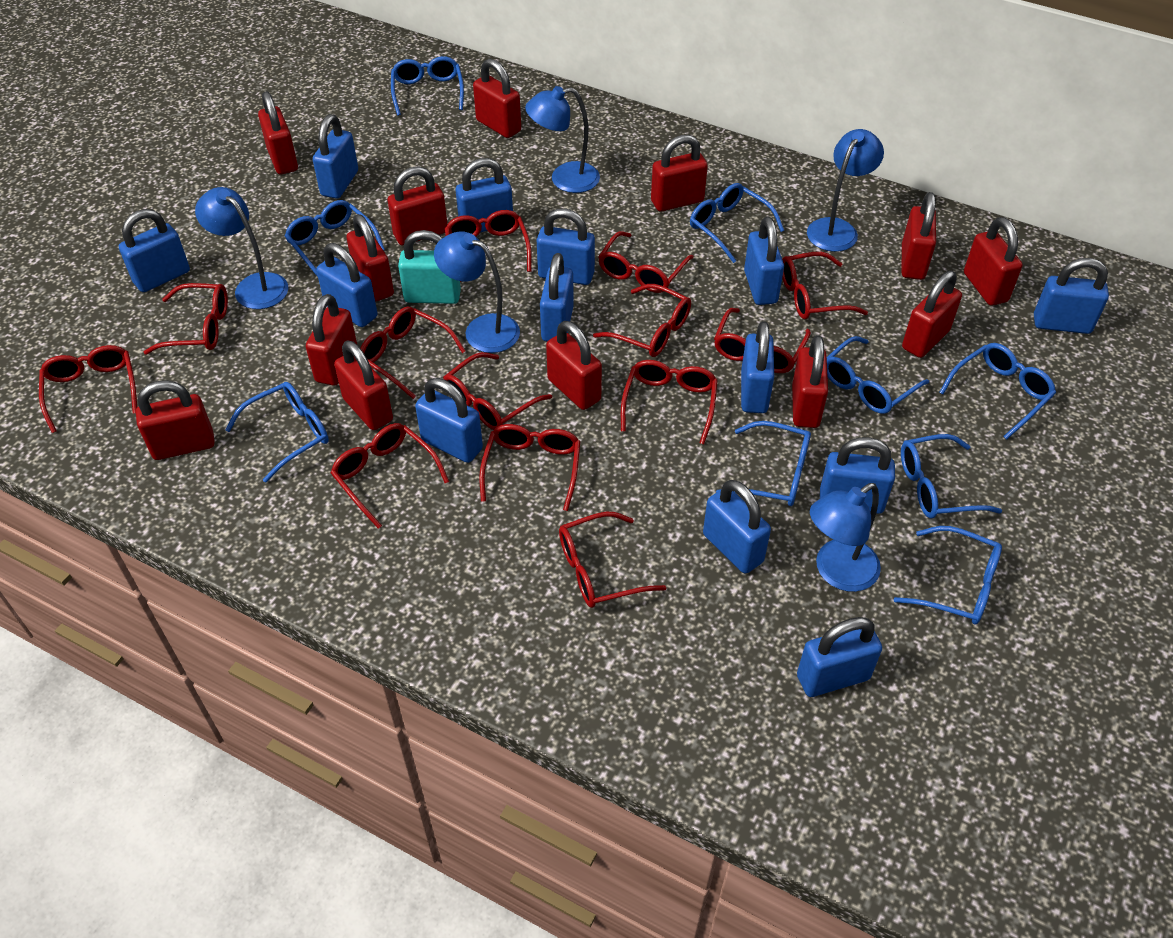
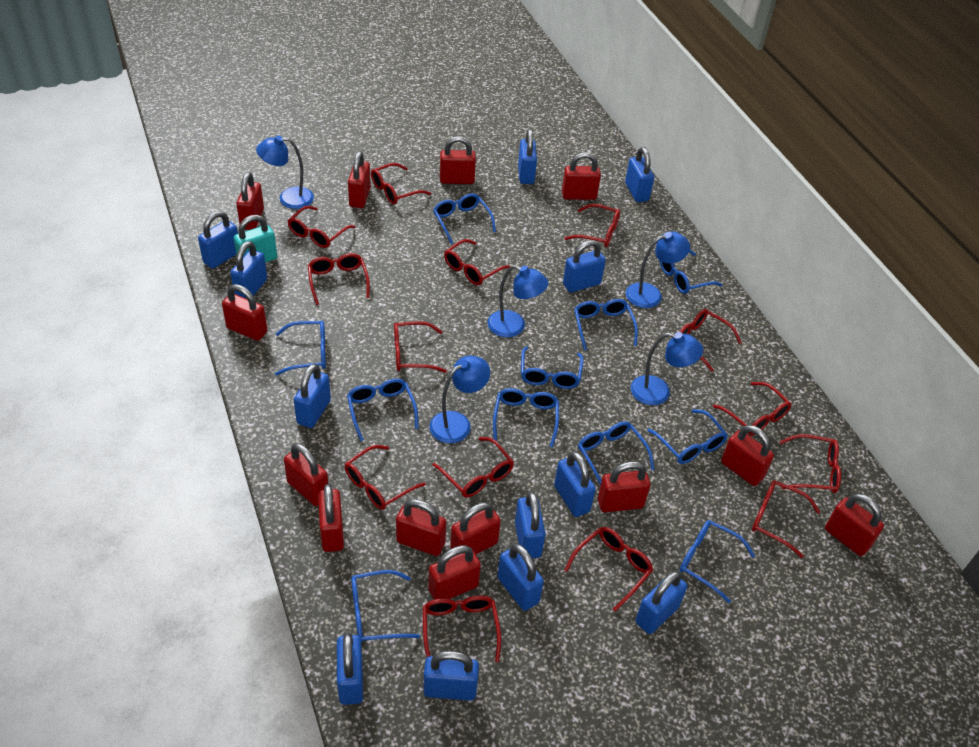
blue glasses: [225,382,329,483] [285,200,385,277] [391,56,464,116] [690,183,784,263] [716,421,811,506] [827,336,929,414] [894,526,1002,625] [901,434,1002,519] [939,343,1056,440] = 9 -> [275,321,326,376] [347,379,419,441] [351,570,420,643] [433,193,496,244] [493,388,559,447] [521,347,584,389] [574,299,638,350] [578,421,655,485] [647,409,728,464] [660,250,723,294] [680,520,755,603] = 11
blue padlock: [119,209,190,292] [313,114,358,199] [316,243,378,327] [415,378,483,463] [456,158,513,232] [537,209,595,285] [540,253,574,341] [703,480,771,574] [741,321,774,413] [744,217,784,305] [797,617,882,697] [820,437,895,514] [1034,258,1109,334] = 13 -> [198,211,238,269] [230,241,267,299] [294,364,331,428] [337,632,363,705] [423,651,479,701] [498,544,544,611] [515,492,546,558] [518,129,537,184] [554,451,596,517] [563,240,606,293] [625,147,654,202] [635,571,687,634] = 12
red glasses: [39,345,137,433] [143,283,228,355] [331,423,449,529] [360,307,465,399] [443,352,552,430] [445,210,532,282] [479,424,580,511] [559,512,667,608] [593,284,691,357] [598,231,694,293] [621,360,718,444] [714,308,811,373] [782,252,868,319] = 13 -> [288,206,355,248] [308,253,370,305] [345,445,426,510] [371,163,431,204] [394,321,447,373] [423,595,501,662] [433,437,514,498] [444,239,510,285] [565,204,620,247] [565,527,653,612] [679,309,742,372] [713,382,792,436] [752,480,820,558] [779,434,841,493] = 14

